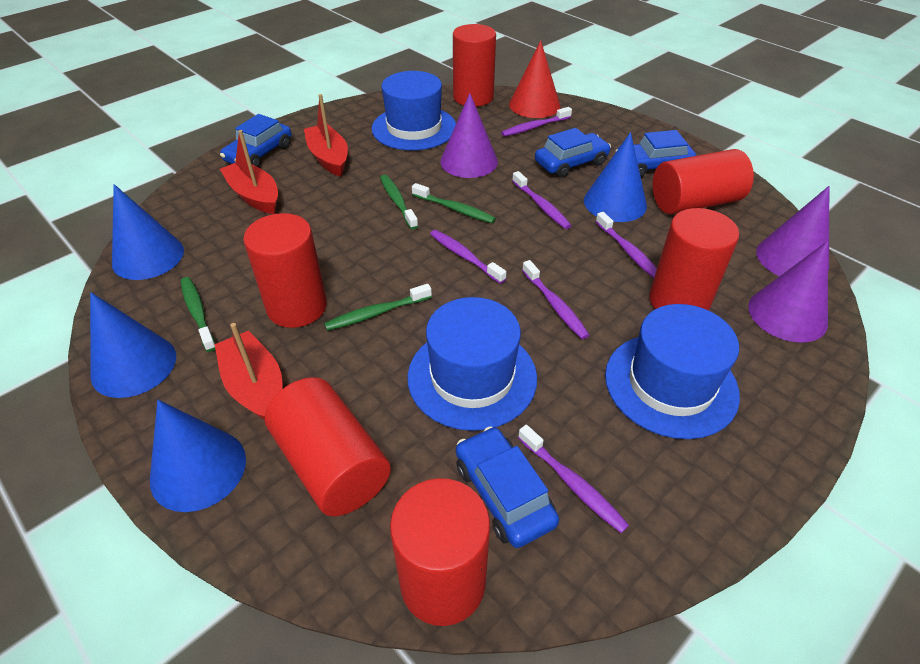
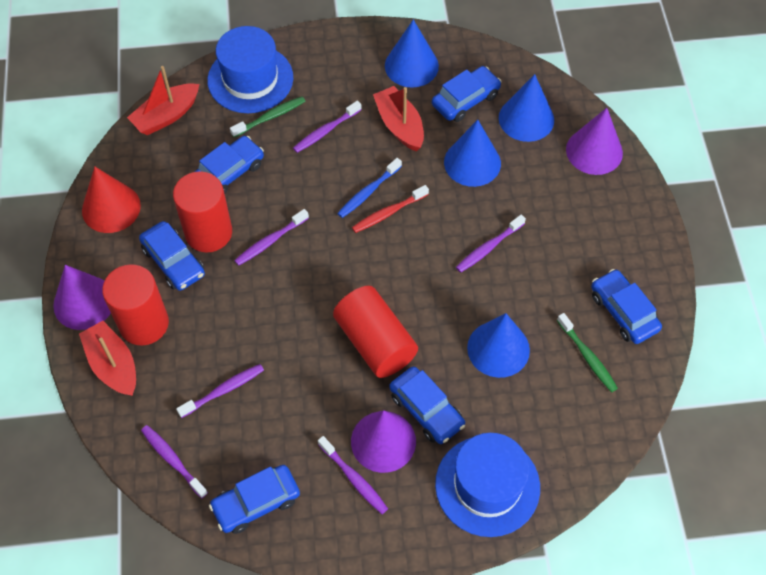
blue car: [220,114,291,167] [456,426,559,548] [535,128,611,178] [616,130,696,177] = 4 -> [139,221,205,291] [194,136,264,194] [209,465,300,534] [389,366,465,444] [432,66,501,122] [591,269,662,344] = 6
blue hat: [372,71,456,150] [407,297,537,431] [605,304,740,439] = 3 -> [207,26,293,113] [435,433,540,537] = 2
blue toothbrush: none = 0 -> [337,158,402,218] = 1
green toothbrush: [181,277,216,352] [324,284,432,331] [380,175,418,230] [412,183,496,223] = 4 -> [230,97,305,137] [557,313,618,392] = 2
red cylinder: [243,213,327,328] [265,377,391,516] [390,478,490,626] [453,24,496,107] [649,208,739,311] [653,149,754,214] = 6 -> [102,264,169,346] [173,171,232,253] [333,286,418,378] = 3
red toothbrush: none = 0 -> [352,185,429,233] = 1

